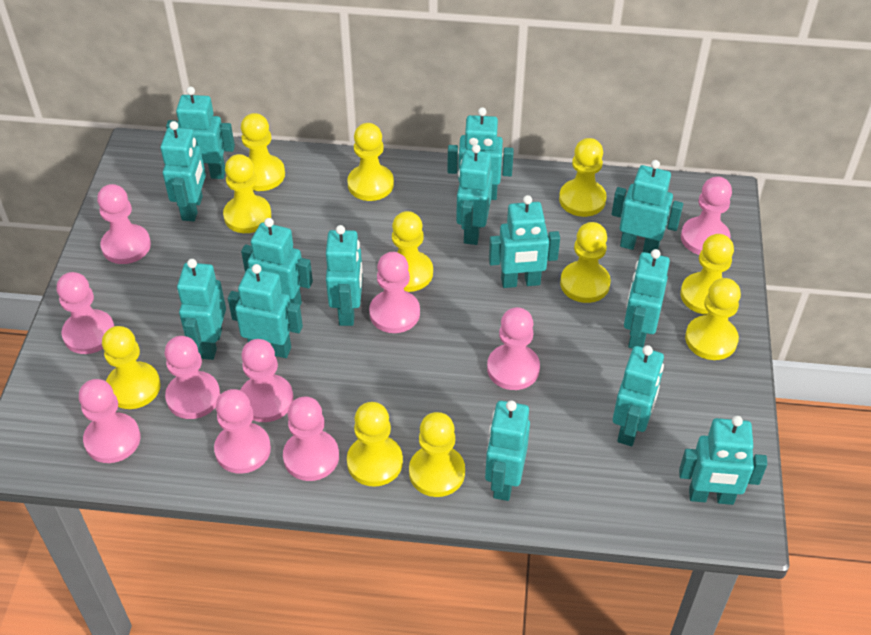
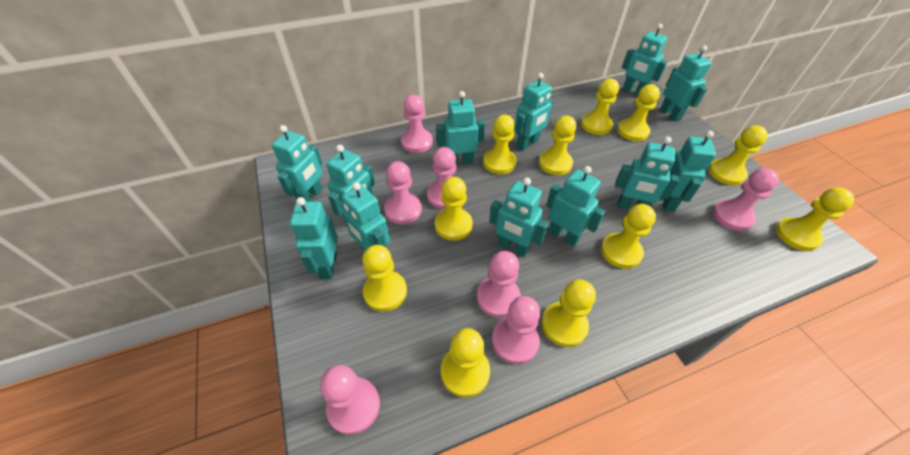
pink pawn: [57,272,114,354] [79,379,141,463] [97,184,151,264] [165,336,220,419] [214,389,271,474] [240,339,293,422] [283,397,339,481] [369,252,420,333] [487,307,540,390] [681,176,732,255] = 10 -> [320,365,380,435] [384,161,422,224] [401,95,433,153] [427,147,456,209] [477,251,521,318] [492,296,540,364] [713,168,779,231] = 7
turquoise robot: [160,121,206,221] [166,87,235,179] [177,259,226,360] [228,264,303,358] [241,218,313,306] [326,225,363,326] [447,107,514,200] [456,144,493,245] [485,400,530,501] [489,195,560,288] [612,160,683,253] [613,345,664,446] [624,249,670,349] [679,416,767,505] = 14 -> [272,125,323,202] [290,197,338,280] [326,145,375,223] [342,182,390,251] [436,91,485,166] [489,177,548,257] [515,73,553,151] [546,166,605,247] [615,136,680,210] [622,24,667,95] [660,45,712,122] [663,131,716,212] = 12

